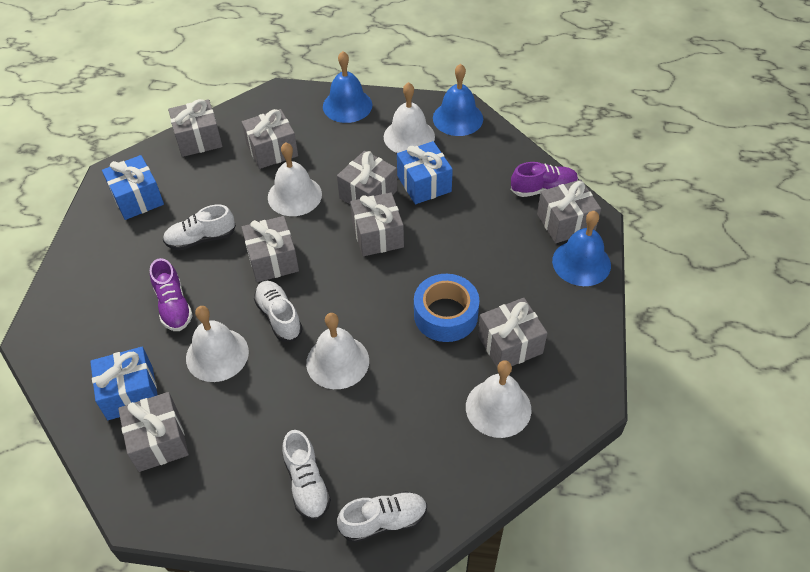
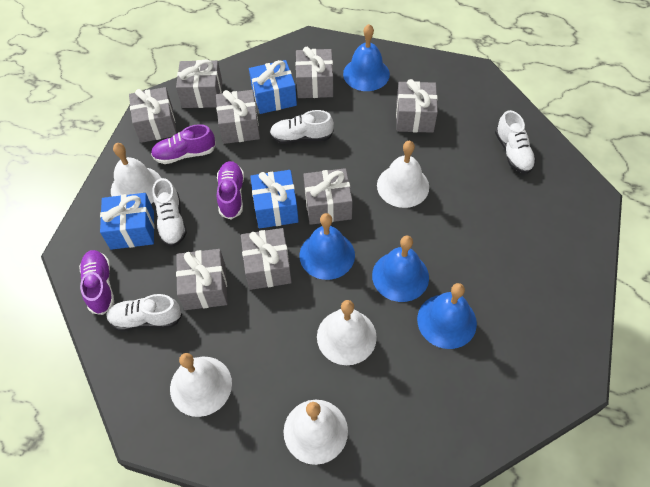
blue bell: [323,51,372,123] [433,64,483,136] [552,211,611,286] = 3 -> [299,213,355,280] [343,24,390,91] [372,236,429,302] [417,283,477,349] = 4
blue tape: [414,274,479,342] = 1 -> none = 0
purple shoe: [150,258,193,331] [511,162,578,197] = 2 -> [79,250,114,315] [151,124,216,164] [217,161,244,219] = 3

